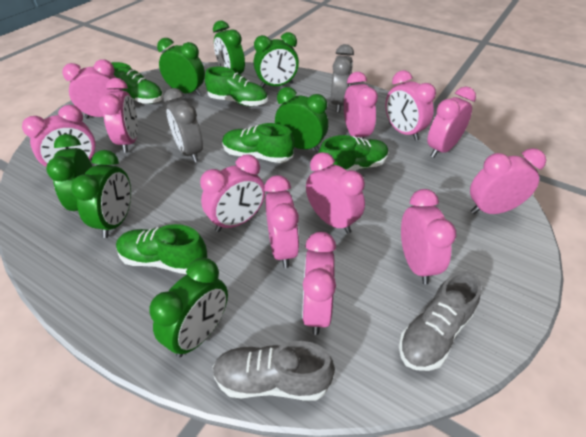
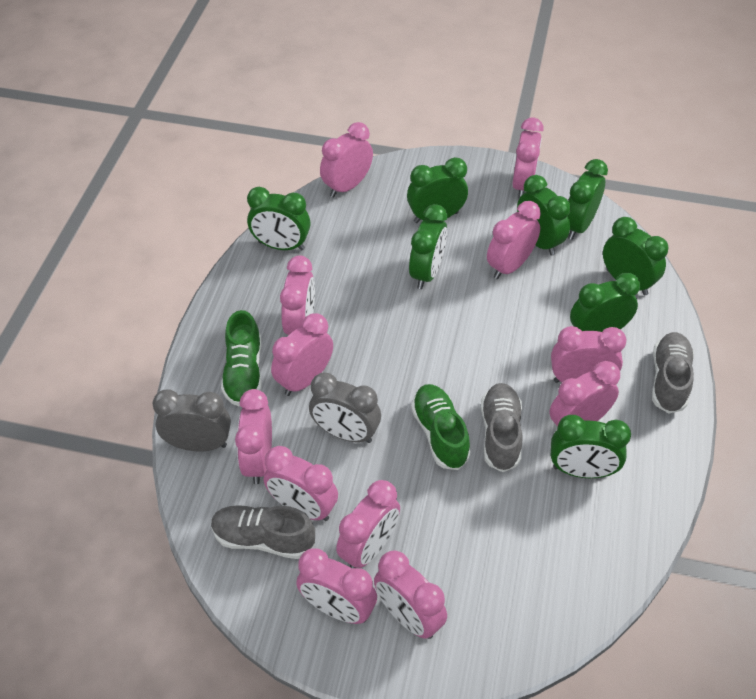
green clock: [46,134,92,211] [71,150,131,238] [149,258,228,357] [157,38,205,96] [213,20,245,74] [254,32,299,88] [275,87,328,152] = 7 -> [247,187,310,251] [407,157,468,223] [409,204,447,289] [517,175,571,256] [551,415,631,478] [568,159,608,240] [570,273,640,332] [603,217,669,295] = 8
green shoe: [111,62,163,104] [116,224,207,274] [205,67,268,106] [222,123,294,163] [318,135,389,171] = 5 -> [221,310,262,406] [411,384,471,470] = 2
grey shoe: [212,341,335,400] [399,271,481,371] = 2 -> [211,505,315,559] [481,383,523,472] [652,332,694,414] = 3

